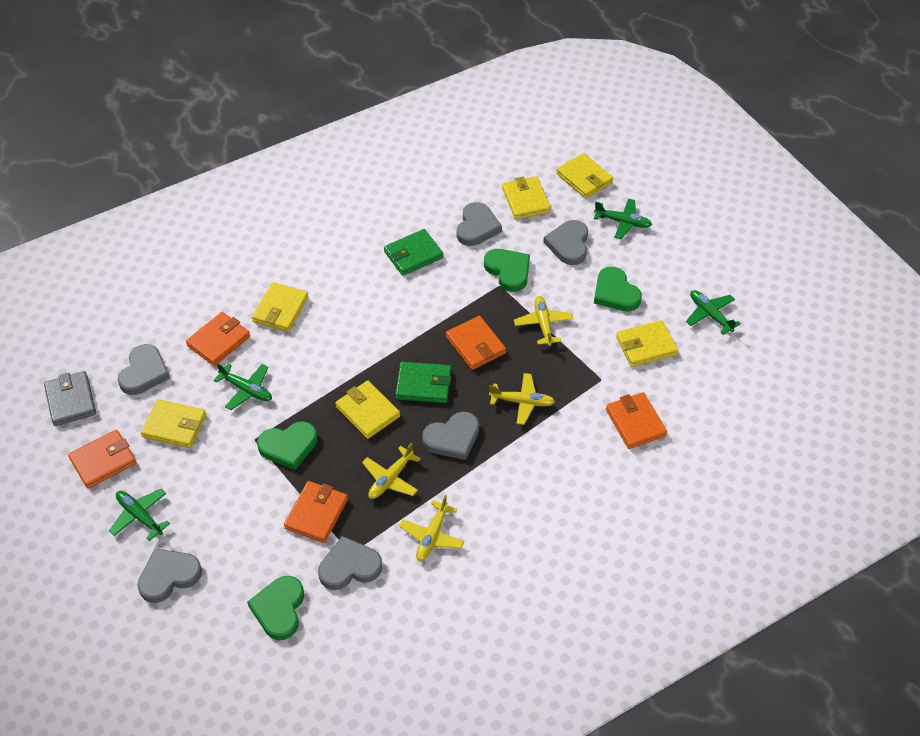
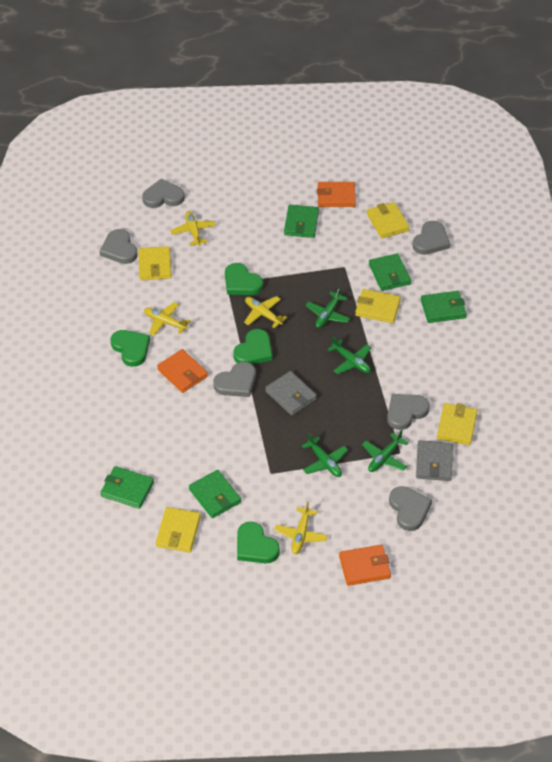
green wallet: [384,229,443,276] [395,362,451,403] = 2 -> [100,466,154,509] [189,470,241,518] [284,205,319,238] [369,253,411,291] [421,291,467,323] = 5
grey wallet: [44,371,96,426] = 1 -> [265,371,317,416] [416,440,453,481] = 2
orange wallet: [68,430,136,489] [186,312,250,366] [284,481,348,543] [446,316,506,370] [606,392,667,449] = 5 -> [157,349,208,393] [317,182,356,207] [339,545,391,586] = 3
yellow wallet: [141,399,206,448] [252,282,309,332] [335,381,400,439] [502,176,551,220] [556,153,613,199] [616,320,678,367] = 6 -> [138,246,172,280] [156,507,201,552] [355,289,401,323] [367,202,410,238] [437,403,478,445] = 5

